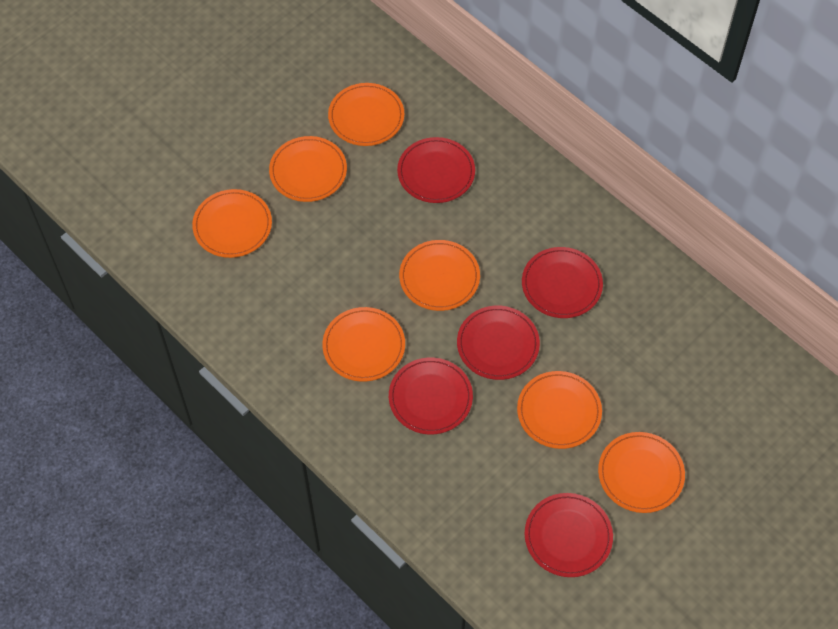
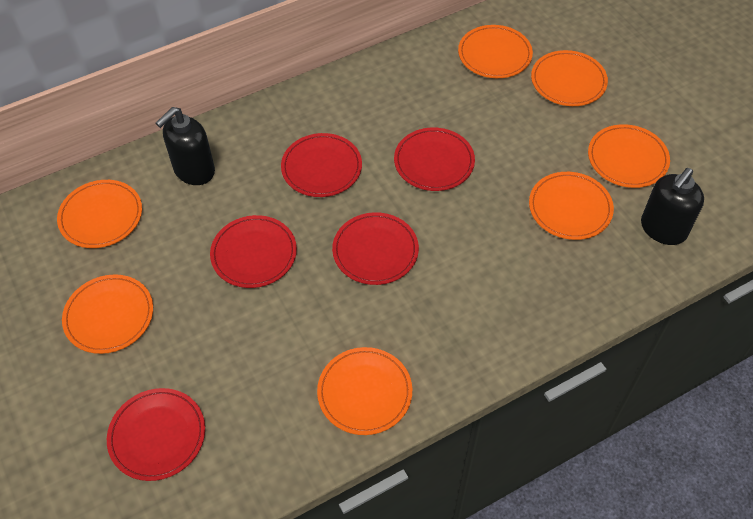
black soap dispenser: none = 0 -> [156,107,215,185] [641,168,704,245] = 2

